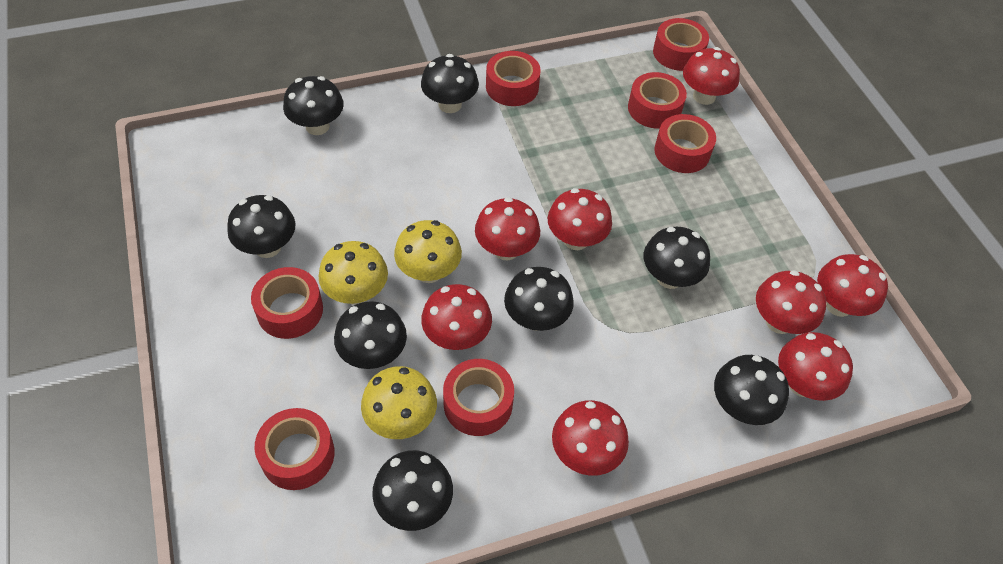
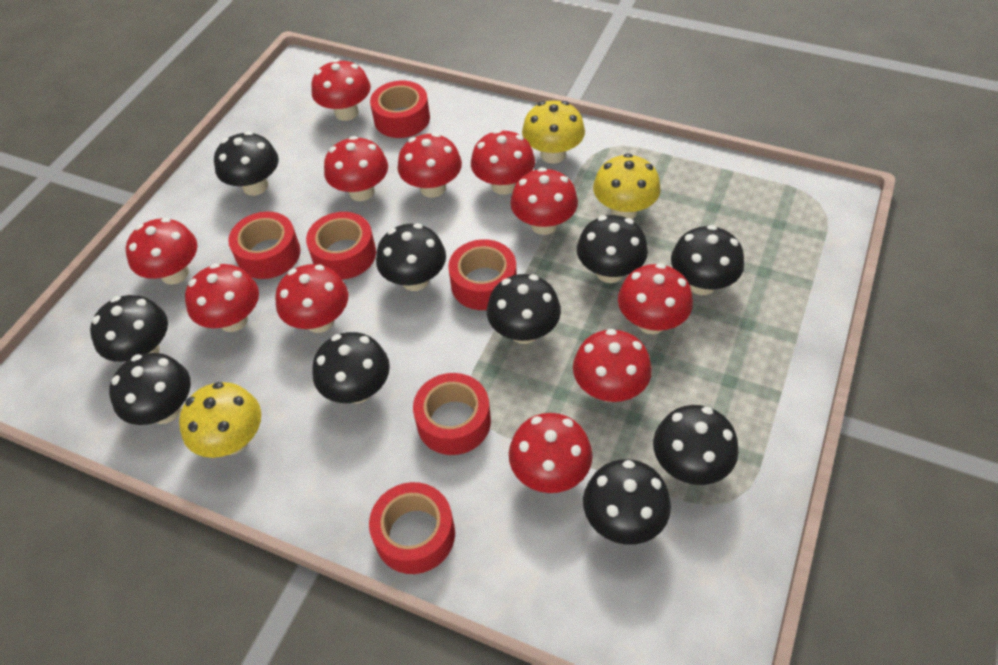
black mushroom: [227,195,296,258] [283,76,344,135] [334,301,407,369] [372,450,453,531] [421,54,479,113] [504,267,574,331] [643,227,710,289] [714,355,789,425] = 8 -> [90,295,168,362] [109,353,191,425] [214,131,279,196] [312,332,390,403] [376,223,446,291] [487,274,561,344] [577,215,648,283] [583,459,671,545] [653,405,739,485] [671,225,744,295] = 10
red mushroom: [421,284,492,350] [475,197,540,260] [548,188,612,250] [552,400,629,476] [683,47,740,105] [756,270,826,334] [778,332,853,401] [817,254,888,317] = 8 -> [126,218,197,285] [185,263,259,332] [275,264,348,333] [311,59,371,121] [324,136,388,201] [397,133,462,198] [471,130,535,195] [509,413,593,493] [510,167,578,235] [573,329,652,402] [618,263,693,334] = 11
red tape: [251,267,323,339] [255,408,335,490] [443,359,514,436] [486,51,541,106] [628,72,687,129] [653,18,709,71] [654,114,716,173] = 7 -> [228,212,300,279] [306,212,376,280] [369,482,455,574] [370,81,430,138] [413,373,491,455] [448,239,517,310] = 6

